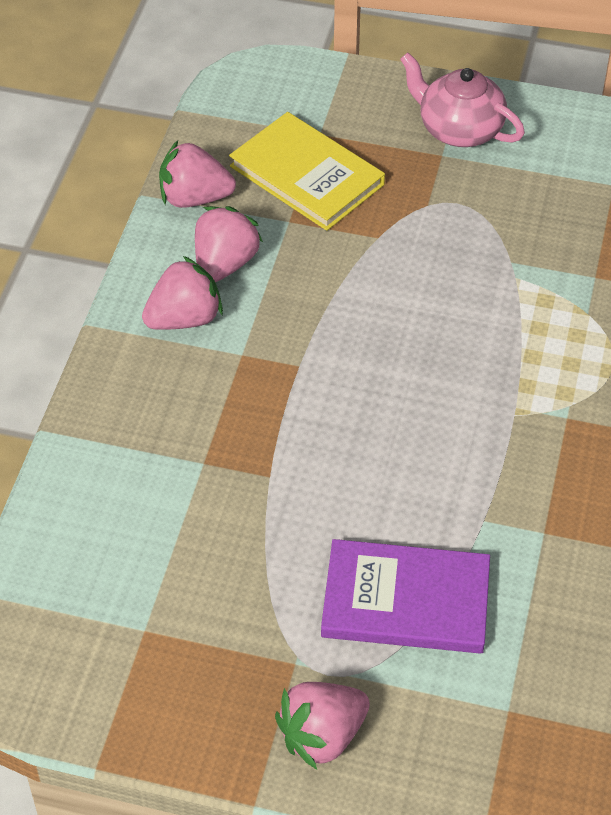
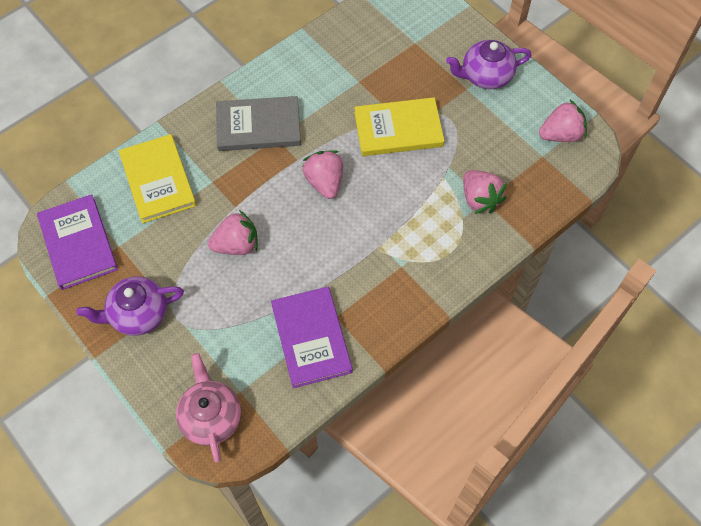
grey book: none = 0 -> [216,96,301,151] = 1
purple book: [321,539,490,654] = 1 -> [37,194,118,290] [271,287,353,388] = 2
purple teapot: none = 0 -> [76,276,184,336] [446,40,531,89] = 2
yellow book: [229,112,385,231] = 1 -> [119,134,196,223] [354,97,445,156] = 2

